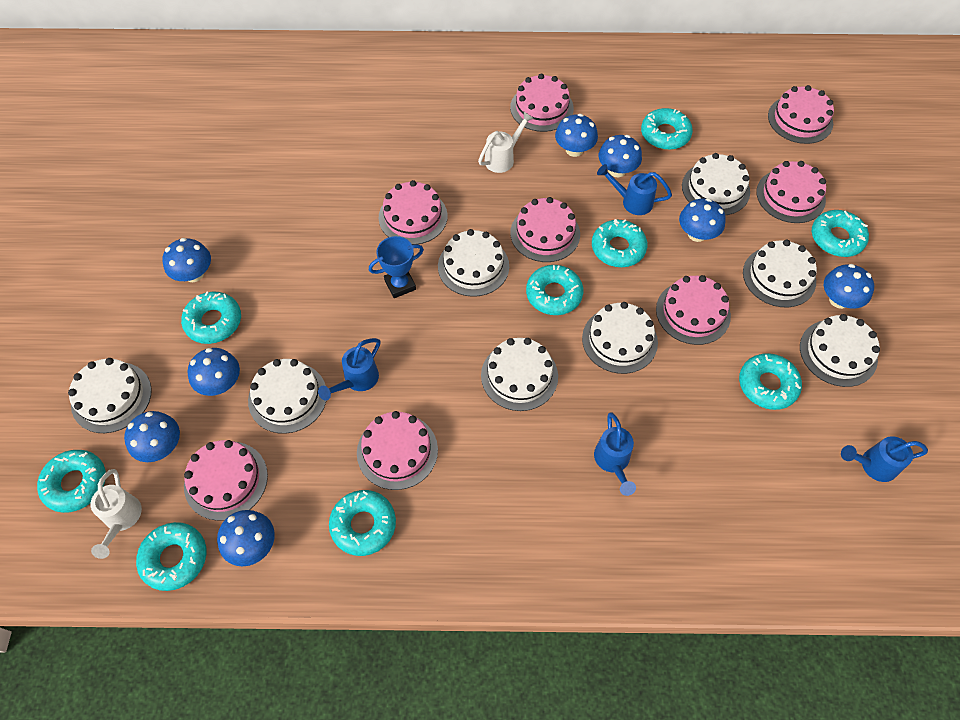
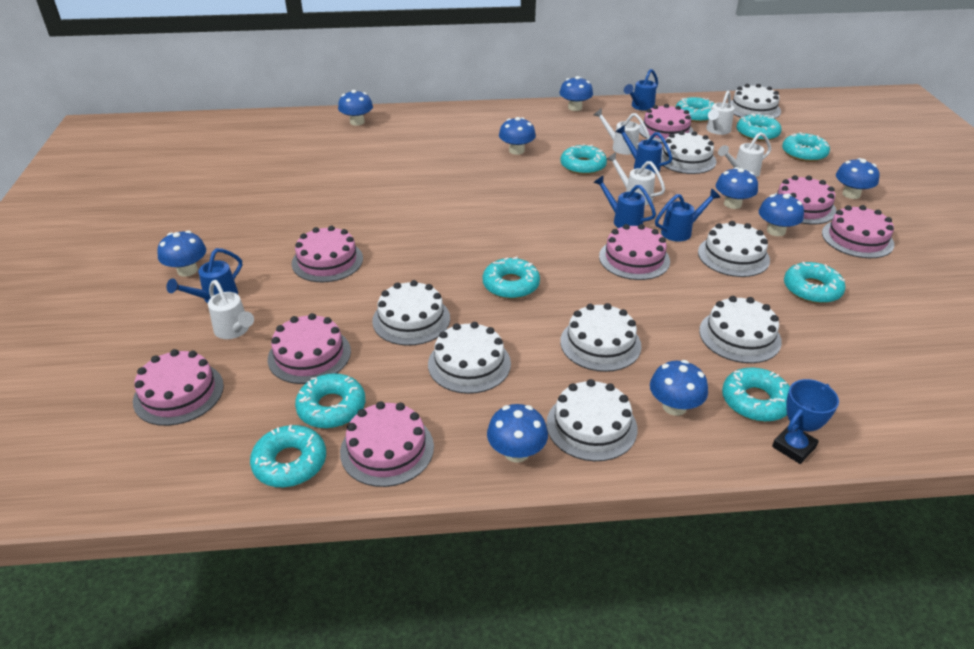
blue mushroom: [124,411,180,462] [162,238,211,282] [188,348,240,396] [217,510,275,566] [555,114,598,157] [599,135,642,177] [679,198,726,242] [824,264,874,309] = 8 -> [157,231,206,277] [338,90,373,126] [487,404,548,462] [499,117,536,155] [560,76,593,111] [650,360,708,416] [716,167,758,209] [759,194,804,236] [836,158,879,199] = 9
blue watering can: [318,338,380,401] [594,413,636,496] [597,164,672,215] [841,436,928,482] = 4 -> [167,248,242,303] [593,175,656,228] [616,125,672,174] [624,69,658,111] [655,189,721,242] = 5
white watering can: [90,469,142,559] [478,112,534,173] = 2 -> [208,280,254,339] [594,108,650,155] [607,152,665,205] [706,91,735,135] [718,132,771,177] = 5

